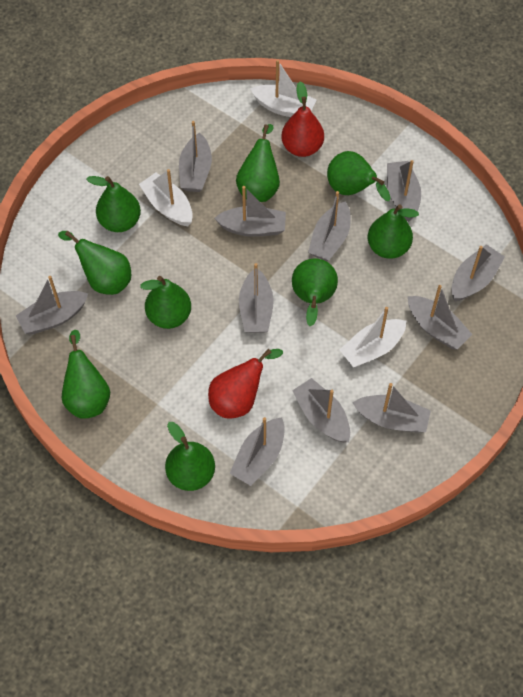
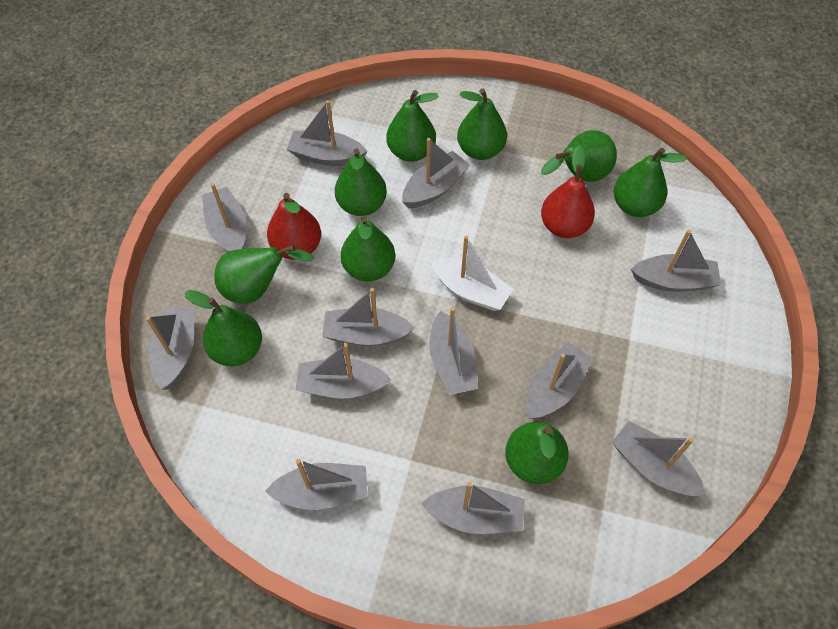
grey boat: [16,276,88,334] [179,121,212,192] [214,186,286,237] [230,417,285,486] [239,263,274,333] [292,378,350,443] [308,191,351,261] [352,383,431,433] [387,160,421,222] [408,285,472,349] [451,244,505,301] = 11 -> [146,306,194,390] [202,183,247,252] [265,459,368,510] [287,100,368,166] [296,343,392,399] [322,288,414,346] [402,138,470,208] [421,482,525,534] [429,307,478,395] [526,342,593,419] [611,421,705,496] [631,230,721,292] = 12
white boat: [139,169,193,226] [250,60,316,117] [340,307,406,367] = 3 -> [430,236,514,311] = 1

